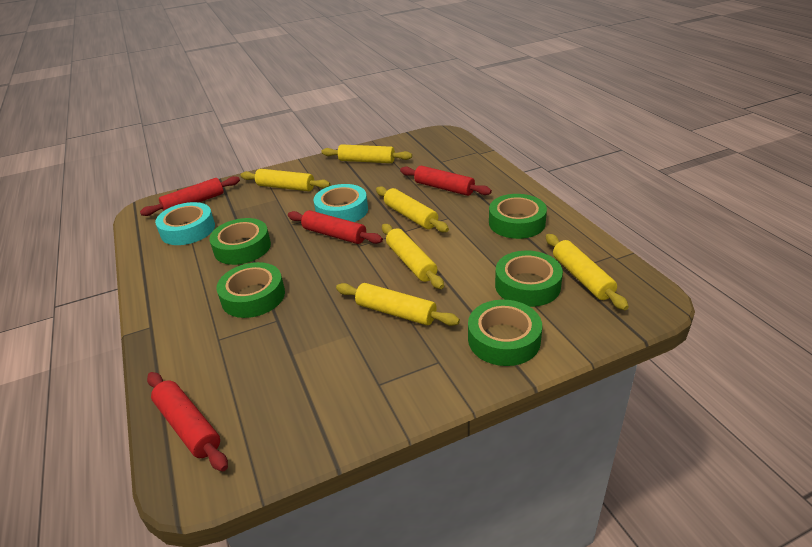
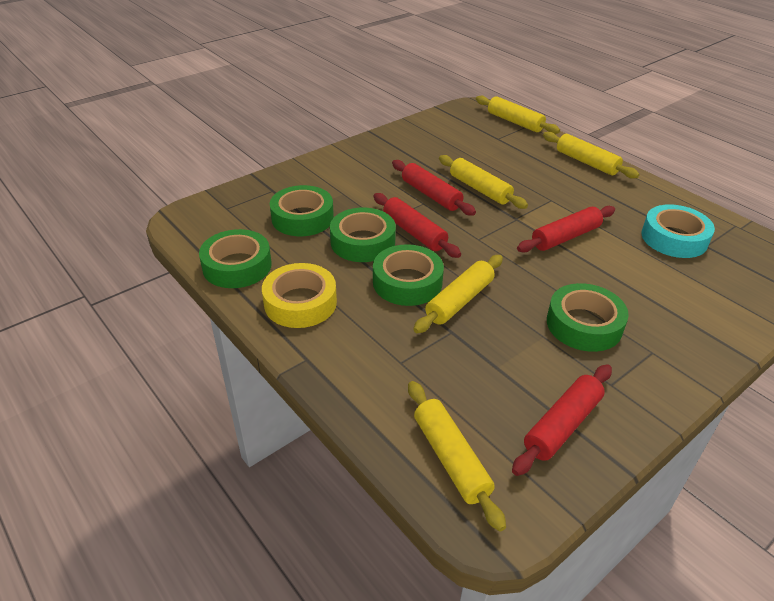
turquoise tape: [155,202,215,245] [313,184,368,222] = 2 -> [641,204,715,258] = 1
yellow rolling pin: [240,169,330,191] [321,144,412,163] [336,283,460,326] [376,186,449,232] [382,224,444,289] [546,234,629,310] = 6 -> [408,381,506,532] [413,255,503,333] [439,155,528,209] [476,96,560,134] [543,132,639,179] = 5
yellow tape: none = 0 -> [262,263,337,328] = 1

